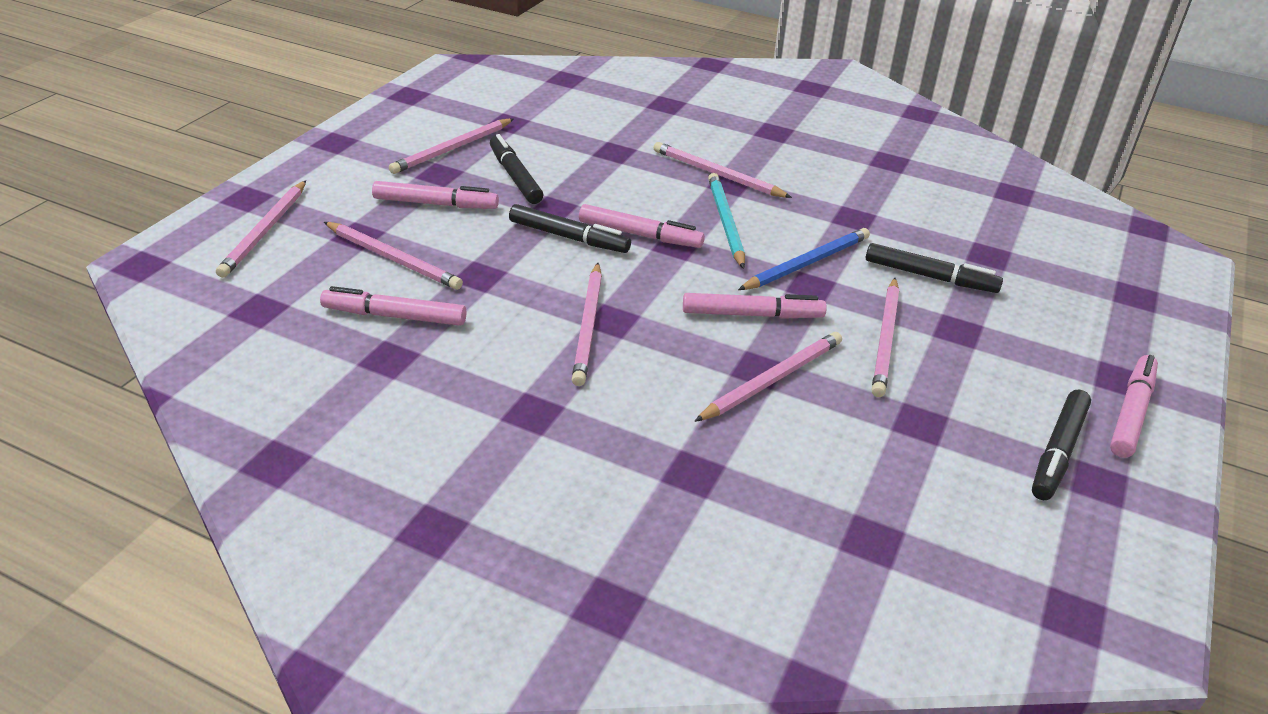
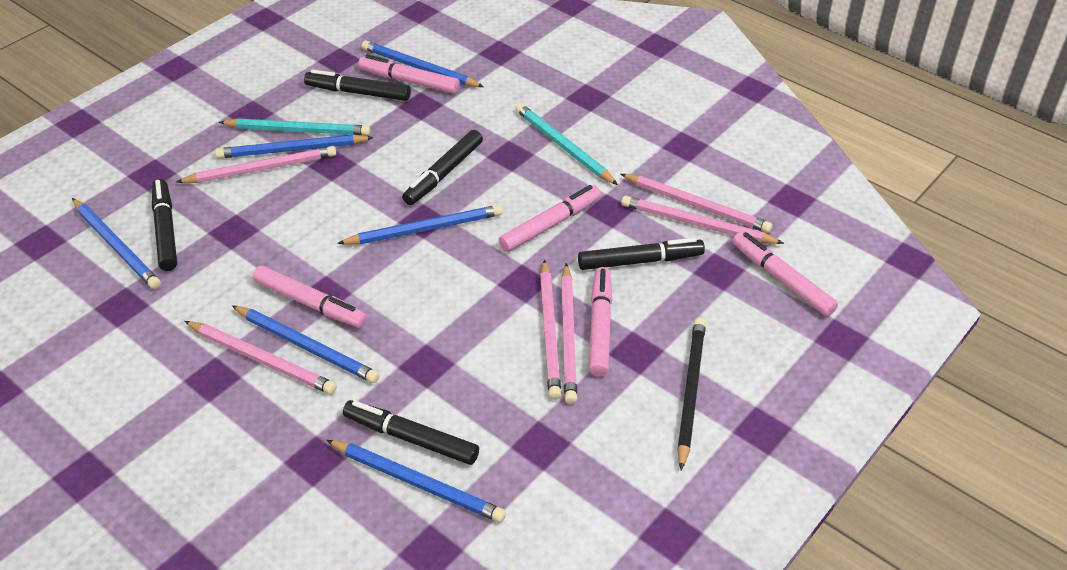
black marker: [490,134,543,204] [509,204,631,253] [866,243,1003,293] [1032,389,1091,500] = 4 -> [152,179,177,271] [304,69,411,101] [343,400,479,465] [402,130,483,205] [578,238,705,270] = 5
black pencil: none = 0 -> [677,318,706,470] = 1
blue pencil: [738,228,870,290] = 1 -> [72,198,161,289] [215,135,374,158] [232,305,380,383] [327,440,506,523] [337,205,502,244] [362,41,484,87] = 6
pink pencil: [216,180,306,278] [324,222,463,290] [389,119,513,174] [572,263,602,386] [654,142,792,198] [694,332,842,422] [872,278,899,397] = 7 -> [176,146,336,183] [184,321,337,394] [540,260,561,400] [561,263,577,404] [621,174,773,233] [621,195,784,244] = 6
turquoise pencil: [708,173,745,269] = 1 -> [219,118,370,136] [515,103,618,185] = 2

